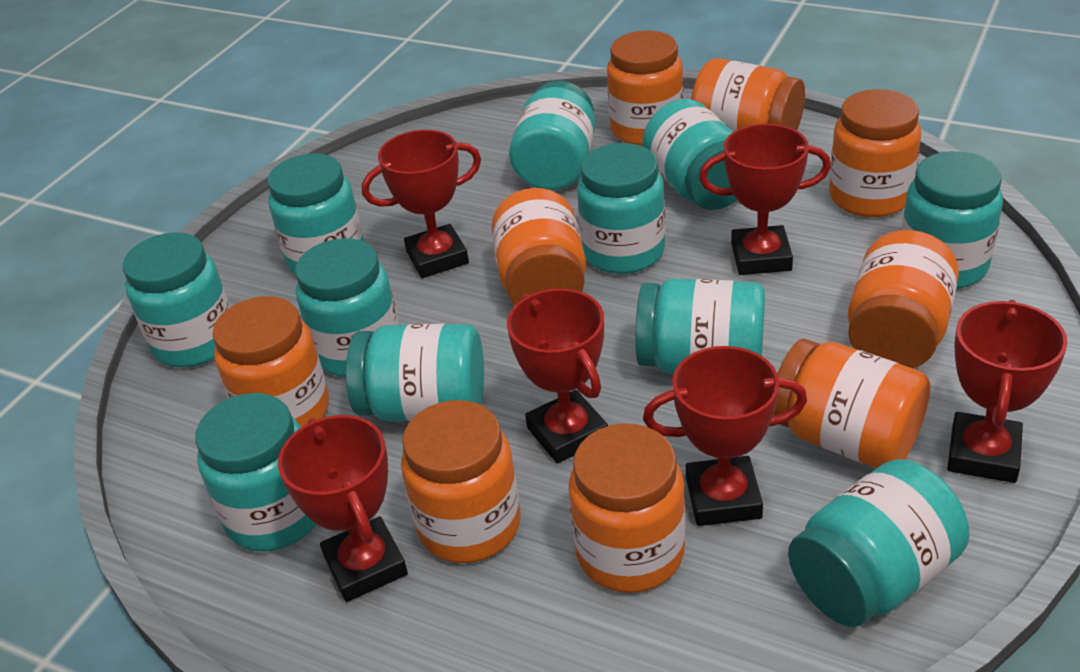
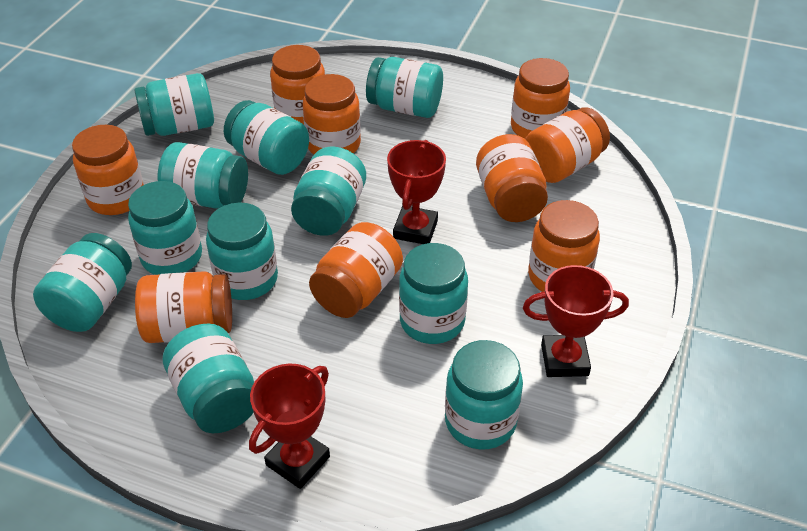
red trophy: [278,415,408,602] [362,130,481,278] [507,288,608,464] [643,346,807,526] [699,124,831,275] [947,300,1068,483] = 6 -> [249,363,330,489] [387,140,446,244] [523,265,629,377] = 3

